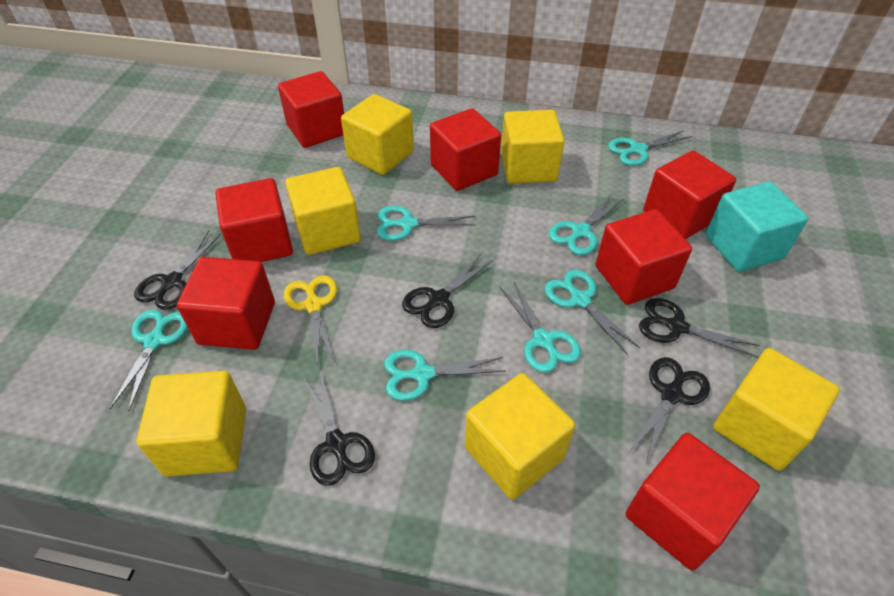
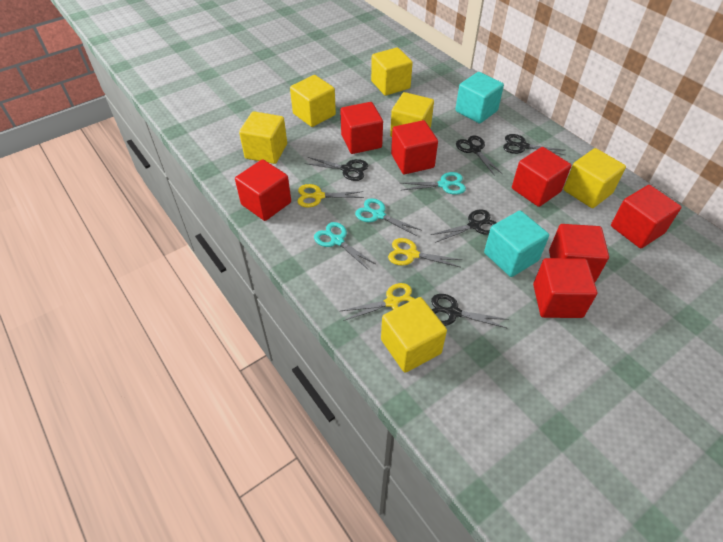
turquoise cube: [705,182,809,272] = 1 -> [455,72,504,124] [484,211,549,277] = 2
turquoise scissors: [110,310,188,411] [377,206,476,241] [384,350,506,401] [500,282,581,372] [545,270,640,355] [549,193,623,255] [608,130,692,166] = 7 -> [314,222,375,269] [355,198,422,236] [401,172,466,195] = 3
yellow scissors: [284,275,337,367] = 1 -> [298,184,364,207] [341,283,415,321] [388,238,462,267] = 3

